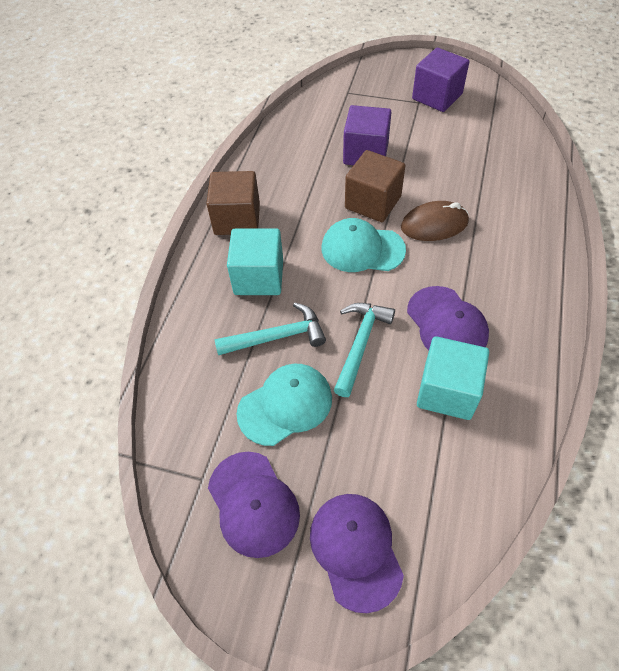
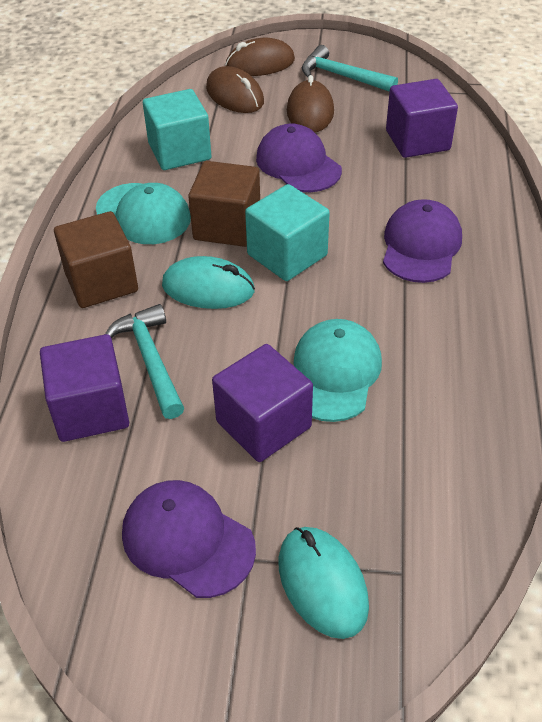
brown mouse: [401,201,469,241] = 1 -> [206,66,264,113] [225,38,295,76] [287,75,334,133] = 3
purple cube: [343,105,391,165] [412,48,469,112] = 2 -> [40,334,129,442] [212,344,313,462] [386,79,458,158] = 3
turquoise mouse: none = 0 -> [162,256,255,309] [279,527,369,639] = 2

